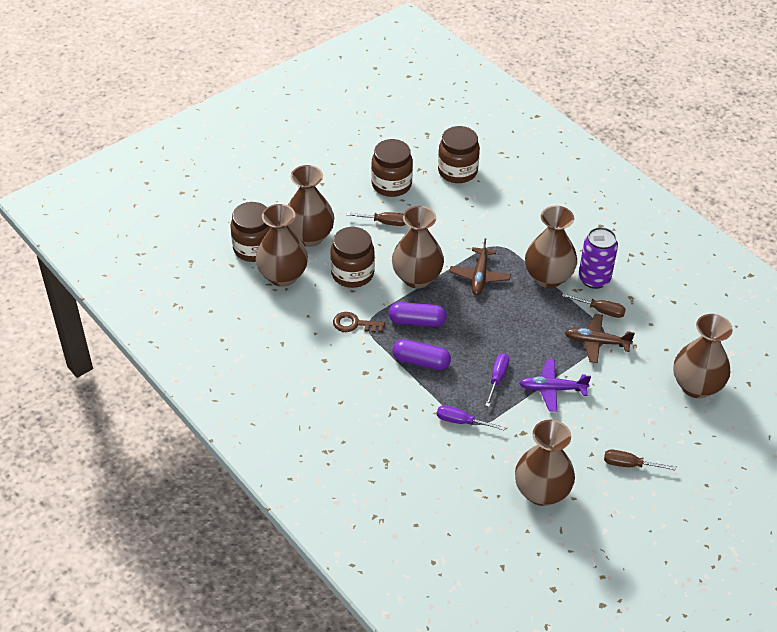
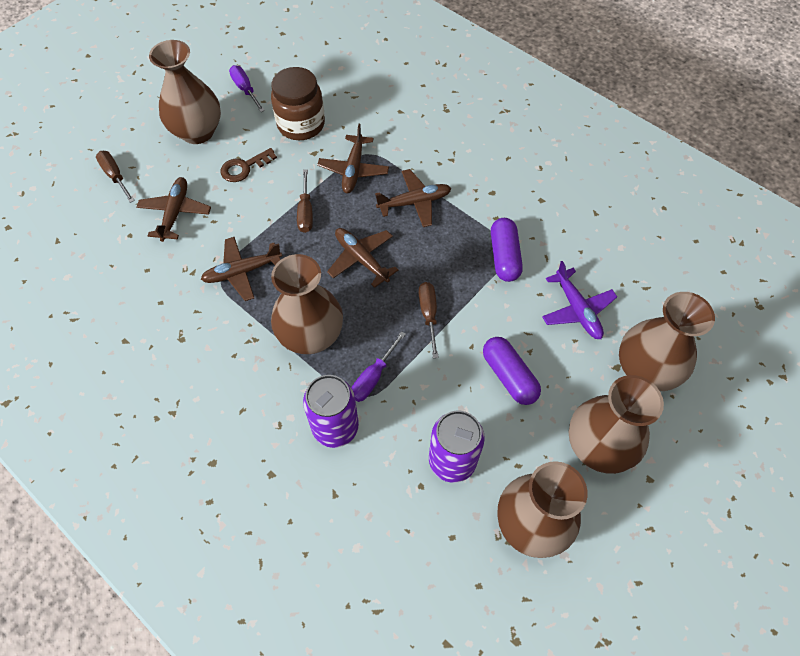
brown jar: [230,202,271,262] [330,227,375,288] [371,139,413,197] [438,126,480,183] = 4 -> [271,67,325,140] = 1
brown plane: [449,238,511,295] [565,314,635,363] = 2 -> [136,177,211,242] [201,237,282,301] [317,124,389,193] [327,228,398,288] [375,169,451,227] = 5
brown vase: [255,204,308,287] [288,165,334,247] [392,206,444,289] [515,420,575,506] [525,206,577,288] [673,314,733,398] = 6 -> [149,40,221,144] [271,254,343,354] [497,461,587,558] [569,375,664,474] [619,292,715,391] = 5
purple can: [579,227,618,289] = 1 -> [303,375,359,448] [429,411,485,483] = 2

